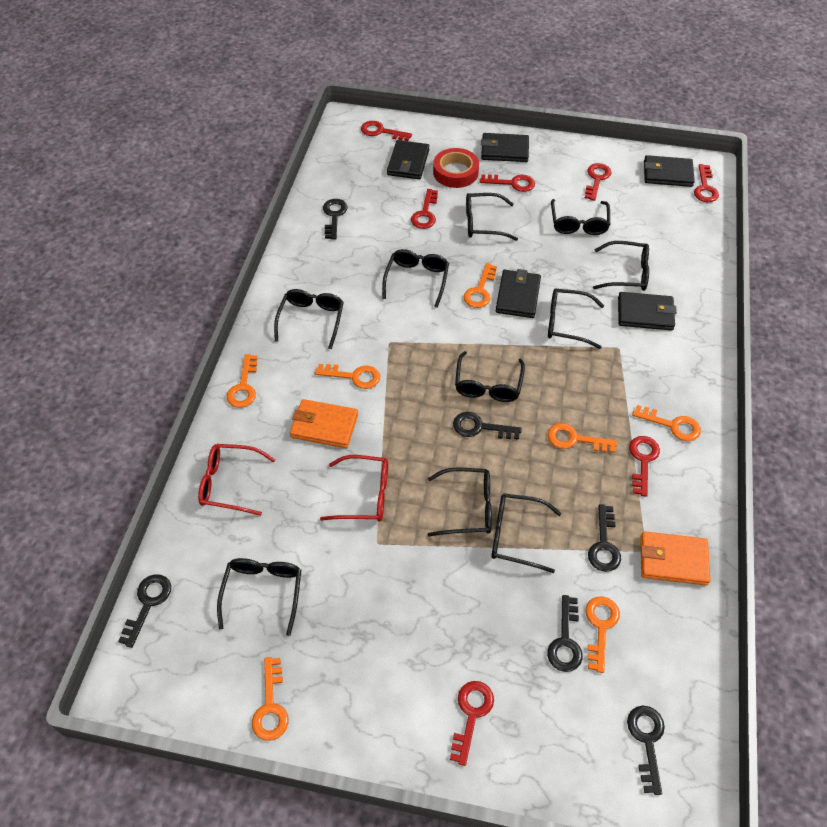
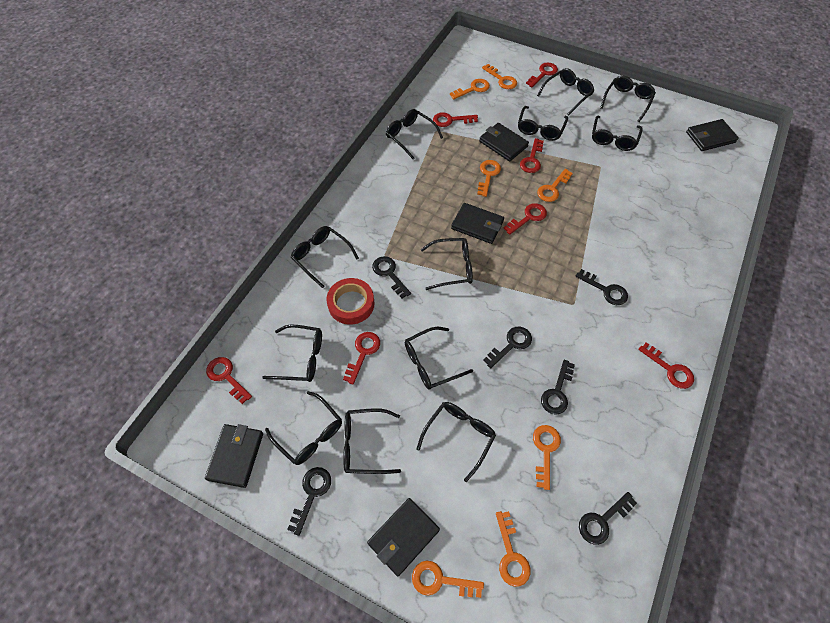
black glasses: [217,558,301,636] [274,289,344,349] [382,249,449,308] [428,468,492,537] [455,351,525,402] [466,193,518,241] [491,493,561,573] [548,288,604,349] [551,199,610,235] [593,241,649,291] = 10 -> [262,325,322,382] [265,391,342,465] [291,226,359,288] [343,408,401,474] [386,109,443,160] [405,327,473,390] [416,402,496,482] [421,238,473,290] [518,106,568,141] [537,68,594,115] [592,115,643,151] [600,76,656,122] = 12
orange wallet: [290,399,358,448] [641,531,710,585] = 2 -> none = 0
red glasses: [198,444,275,516] [320,455,388,521] = 2 -> none = 0

